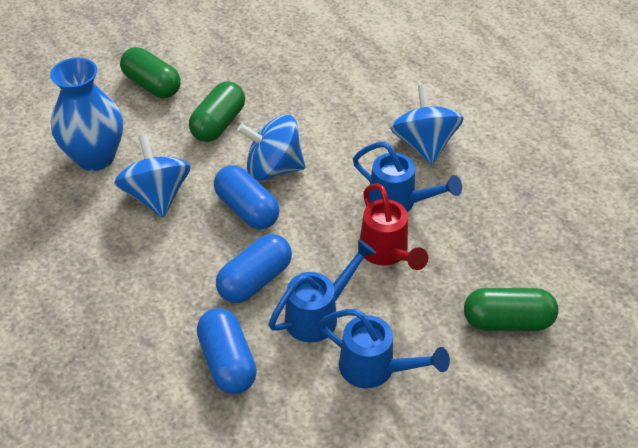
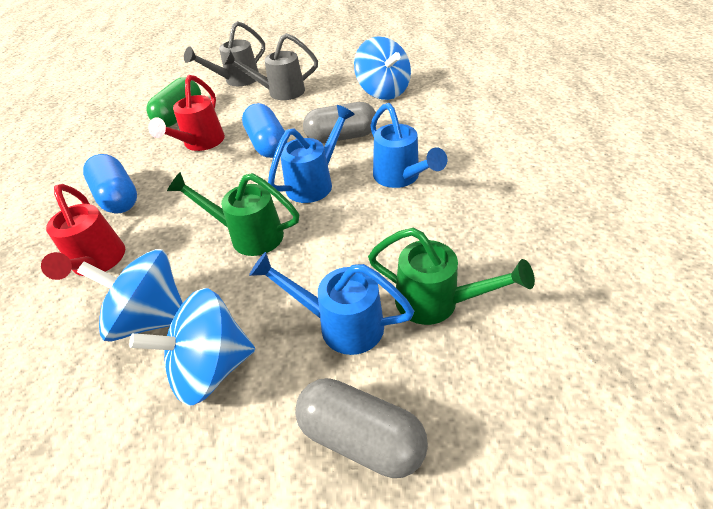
blue capsule: [197,308,257,394] [214,165,280,229] [216,234,292,303] = 3 -> [83,154,137,213] [242,103,287,158] = 2
blue vase: [50,58,123,171] = 1 -> none = 0
green capsule: [120,47,181,98] [189,81,245,142] [464,288,559,331] = 3 -> [146,77,201,127] = 1
green watering can: none = 0 -> [167,172,299,256] [368,228,535,325] = 2
grey capsule: none = 0 -> [295,378,428,478] [303,102,376,143] = 2
grey watering can: none = 0 -> [184,21,265,86] [223,33,318,100] = 2
red watering can: [360,183,428,270] = 1 -> [41,184,125,280] [148,75,225,151] = 2

